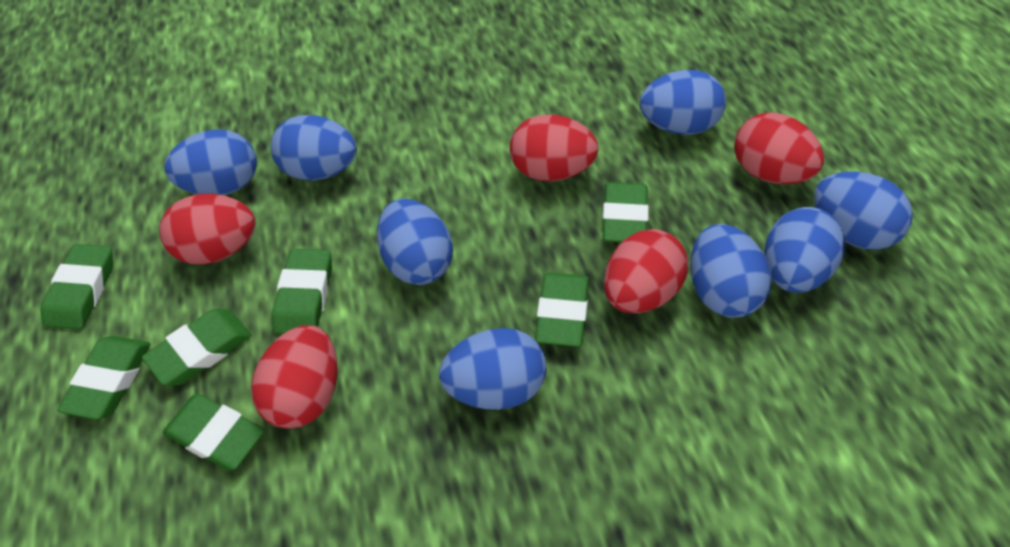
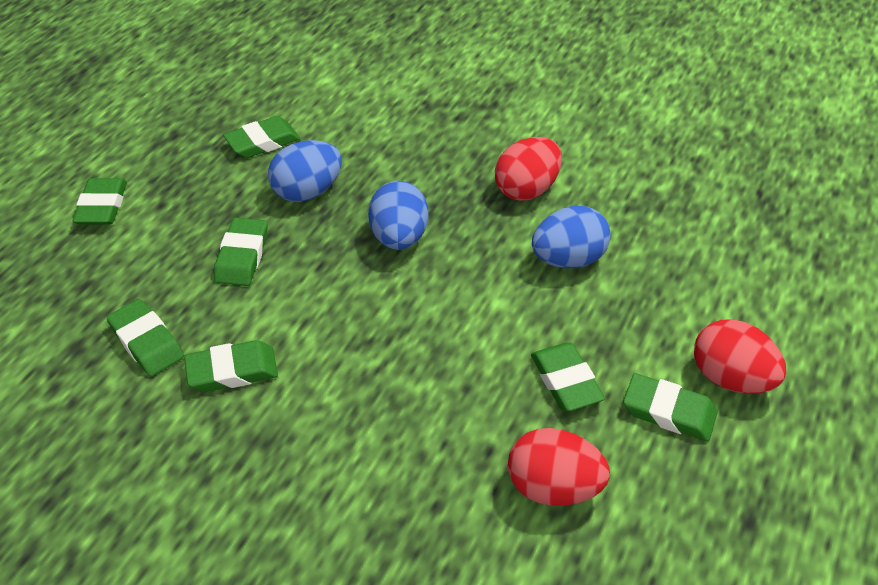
blue egg: [164,129,257,195] [271,115,357,181] [377,199,453,285] [439,328,547,410] [640,70,726,135] [690,224,772,318] [765,207,845,293] [814,171,913,250] = 8 -> [268,140,342,202] [368,181,428,250] [532,206,611,268] = 3
red egg: [160,194,256,265] [251,325,337,429] [510,115,598,181] [604,229,688,313] [734,112,824,184] = 5 -> [495,137,562,201] [508,428,610,506] [694,319,786,394] = 3

